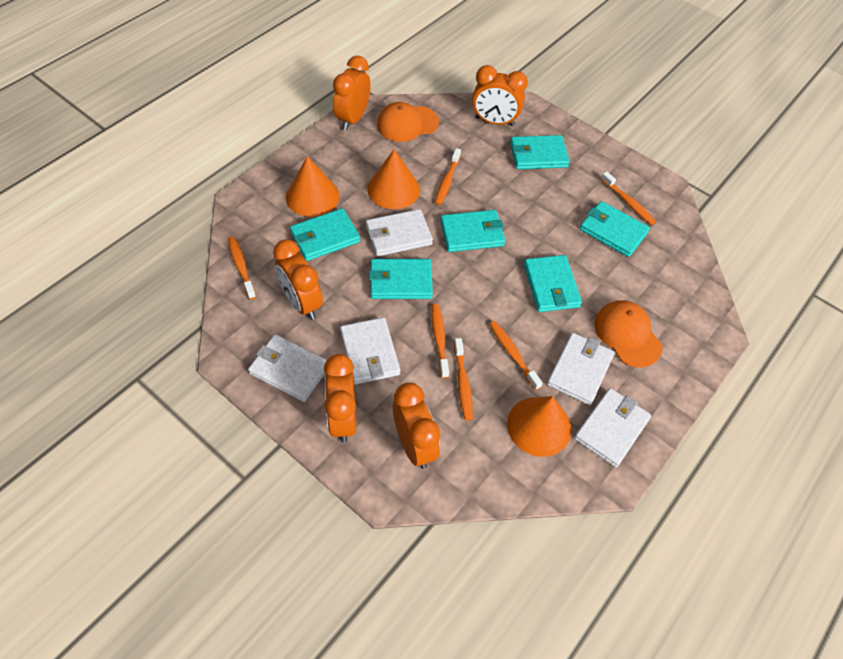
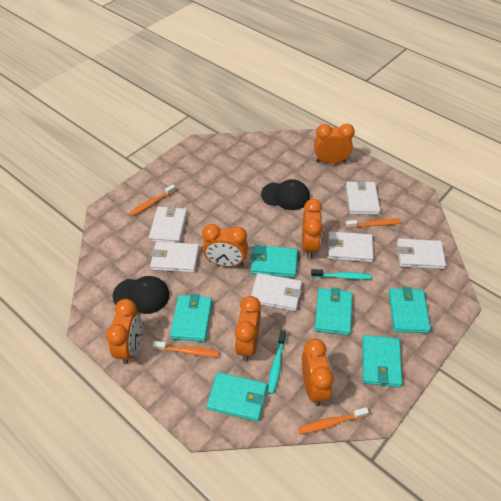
black cap: none = 0 -> [112,276,169,314] [261,179,310,210] = 2
orange cap: [377,102,439,142] [594,300,662,367] = 2 -> none = 0
orange clock: [273,239,323,320] [324,354,356,442] [333,56,371,131] [393,383,440,469] [472,65,528,126] = 5 -> [106,299,142,364] [202,224,248,267] [235,296,261,361] [302,199,323,259] [302,338,334,406] [314,124,355,164] = 6
orange cone: [286,156,339,217] [368,149,420,209] [507,396,571,457] = 3 -> none = 0
orange toothbrush: [228,236,256,299] [431,304,449,378] [435,148,461,205] [454,338,473,421] [489,321,543,390] [601,171,656,225] = 6 -> [129,184,176,216] [153,341,219,357] [298,407,369,434] [346,219,401,228] = 4
turquoise toothbrush: none = 0 -> [268,330,286,394] [311,269,372,280] = 2
white wallet: [248,334,327,402] [340,317,400,385] [366,209,433,256] [547,333,615,405] [574,388,651,467] = 5 -> [149,205,187,243] [150,241,199,273] [251,273,302,311] [328,231,374,262] [346,180,380,215] [397,239,446,269] = 6

